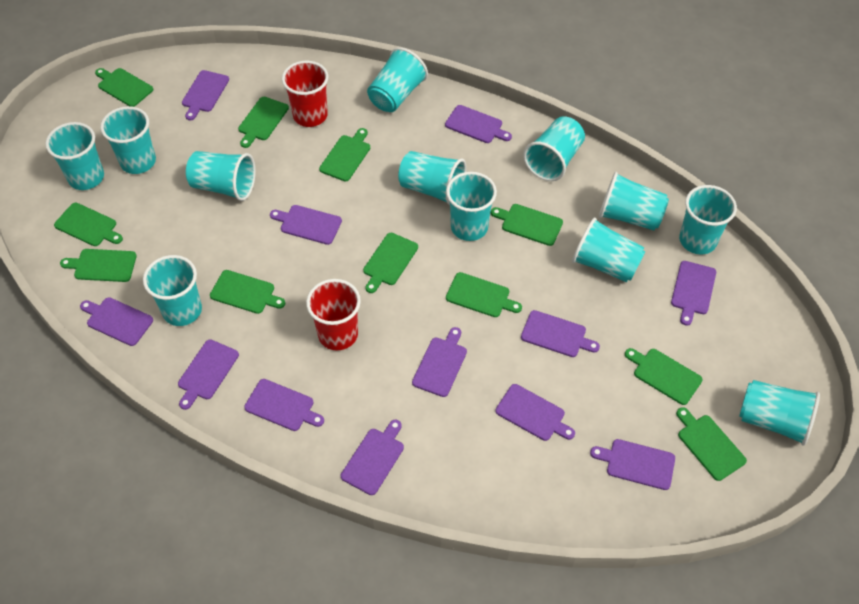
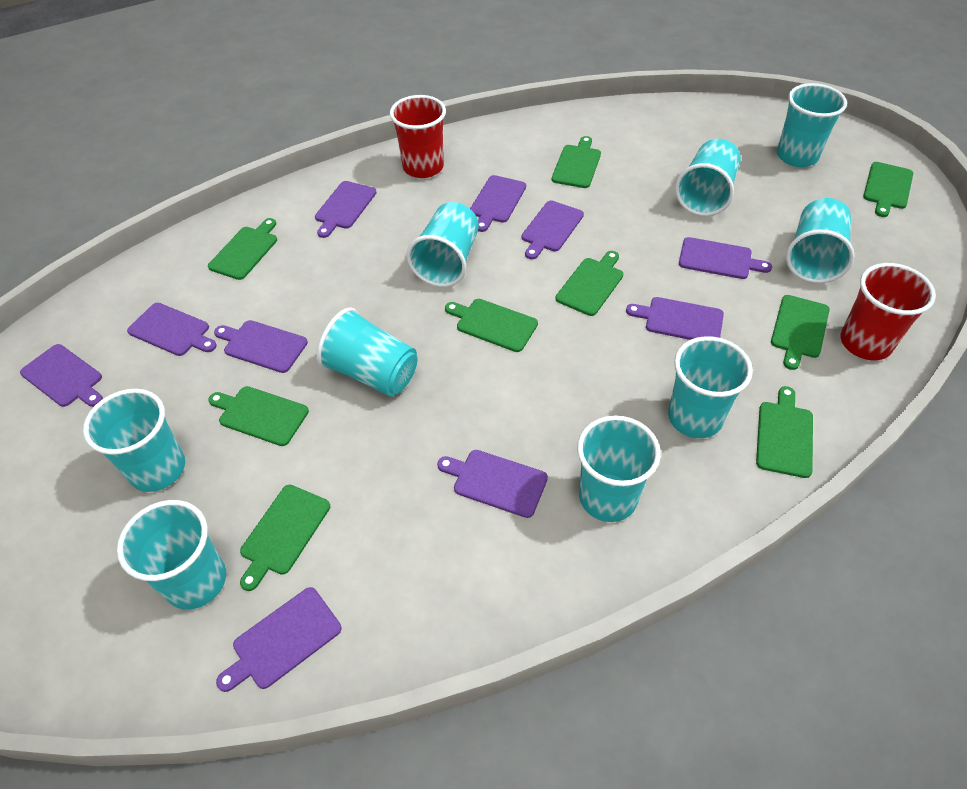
green cutting board: [54,203,123,246] [60,249,137,282] [95,68,153,107] [210,270,285,314] [238,97,289,148] [319,128,370,181] [363,233,418,293] [446,272,522,317] [491,204,563,246] [625,348,703,405] [676,407,747,481] = 11 -> [208,218,277,280] [208,386,309,446] [240,485,330,591] [445,299,538,352] [552,136,601,188] [556,251,623,316] [756,386,813,478] [771,295,830,370] [863,162,913,217] = 9
purple cutting board: [80,297,153,346] [178,339,239,410] [182,70,229,120] [244,379,324,431] [270,205,342,245] [341,420,404,495] [412,327,467,397] [445,105,512,143] [495,384,575,441] [521,310,600,357] [590,439,675,490] [671,261,716,326] = 12 -> [20,344,103,407] [127,303,217,356] [214,320,308,373] [216,587,342,692] [315,181,377,238] [437,450,548,518] [470,175,526,232] [521,201,584,259] [626,297,724,340] [679,237,772,279] = 10
turquoise cup: [45,122,104,190] [100,106,156,174] [143,255,202,326] [186,151,256,201] [367,47,428,112] [398,151,467,205] [446,172,497,241] [523,116,585,181] [572,218,645,283] [599,172,669,230] [679,185,737,254] [739,380,820,446] = 12 -> [83,389,185,492] [117,500,226,610] [317,307,418,396] [407,202,479,287] [577,415,661,522] [668,336,753,438] [675,139,741,216] [777,83,847,167] [786,198,855,283] = 9

